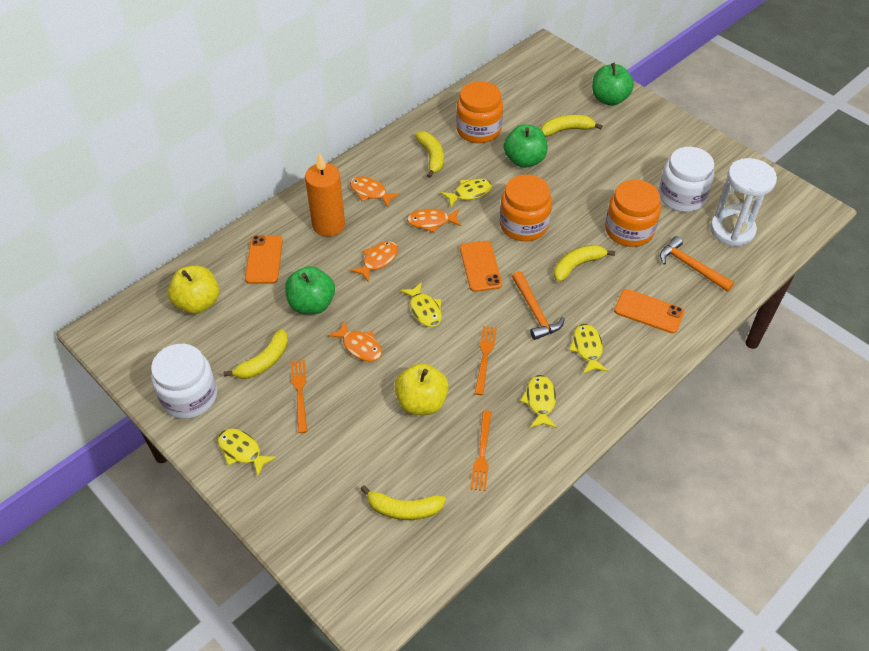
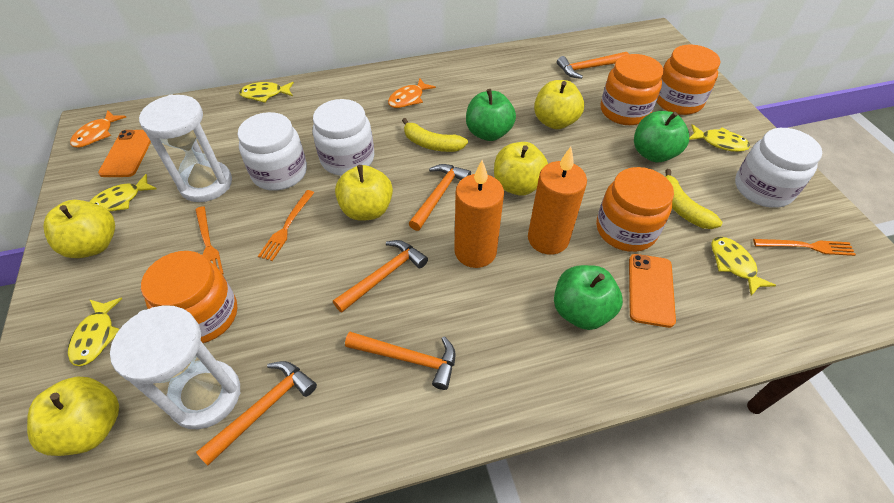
orange candle: [305,152,345,237] = 1 -> [454,160,504,268] [528,147,587,255] = 2
orange fish: [328,321,382,361] [350,176,400,208] [350,241,398,282] [407,209,461,233] = 4 -> [70,110,126,148] [388,78,436,108] = 2
orange hammer: [512,271,565,340] [660,236,734,292] = 2 -> [196,361,317,465] [333,240,428,312] [345,332,456,390] [409,164,471,231] [557,52,629,79] = 5
orange jar: [456,81,503,143] [500,175,552,241] [605,180,661,247] = 3 -> [141,251,237,343] [596,167,674,252] [601,54,663,125] [657,44,720,115] = 4
orange phone: [245,235,283,284] [460,241,502,292] [614,289,684,333] = 3 -> [98,130,151,177] [629,254,676,328] = 2
white hourglass: [710,158,777,246] = 1 -> [110,305,241,429] [139,95,232,202] = 2
white jar: [151,344,217,419] [659,147,714,212] = 2 -> [237,112,307,191] [313,99,374,176] [735,128,822,208] = 3
yellow apple: [168,266,219,314] [395,363,449,415] = 2 -> [27,376,119,456] [44,200,115,258] [335,165,393,221] [494,142,548,196] [534,80,584,129] = 5
yellow banana: [223,329,288,379] [361,485,446,520] [415,131,444,178] [541,115,603,137] [554,245,615,282] = 5 -> [402,118,468,152] [665,169,722,229] = 2

